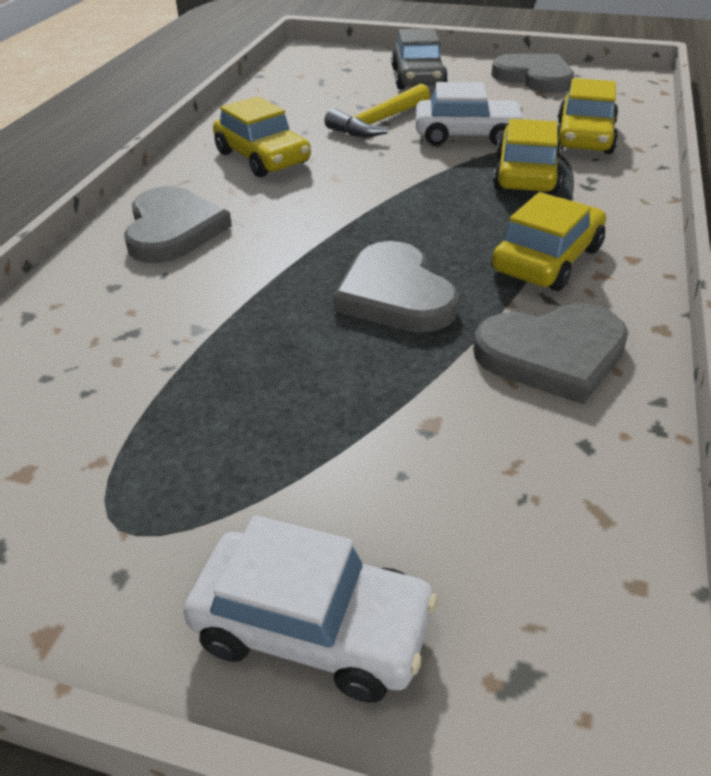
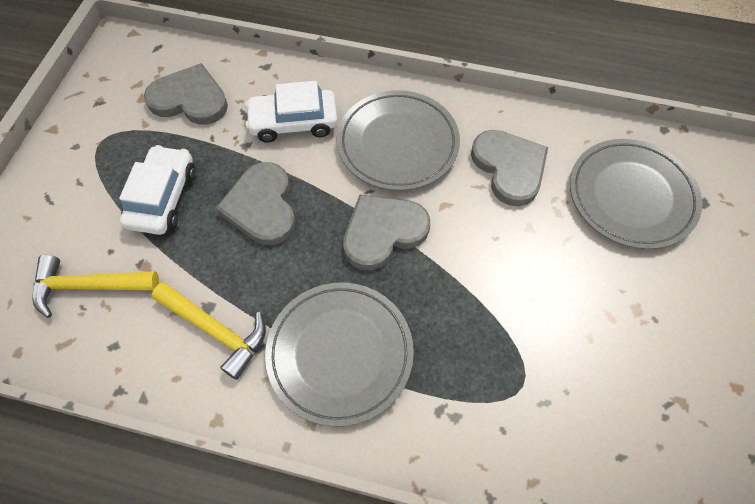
grey car: [391,28,448,89] = 1 -> none = 0
grey plate: none = 0 -> [265,283,414,427] [337,90,460,191] [570,139,702,249] = 3
yellow car: [213,96,311,177] [491,192,606,291] [493,119,562,194] [557,78,618,154] = 4 -> none = 0
yellow hammer: [324,83,430,137] = 1 -> [33,255,159,318] [152,282,266,380] = 2

